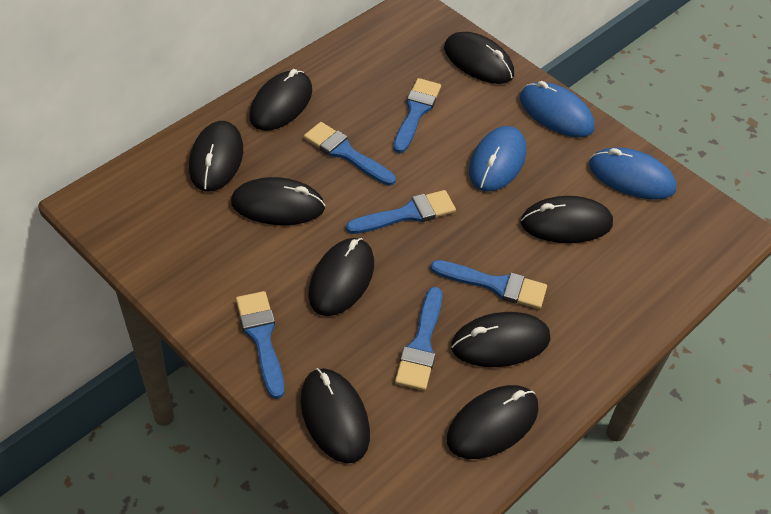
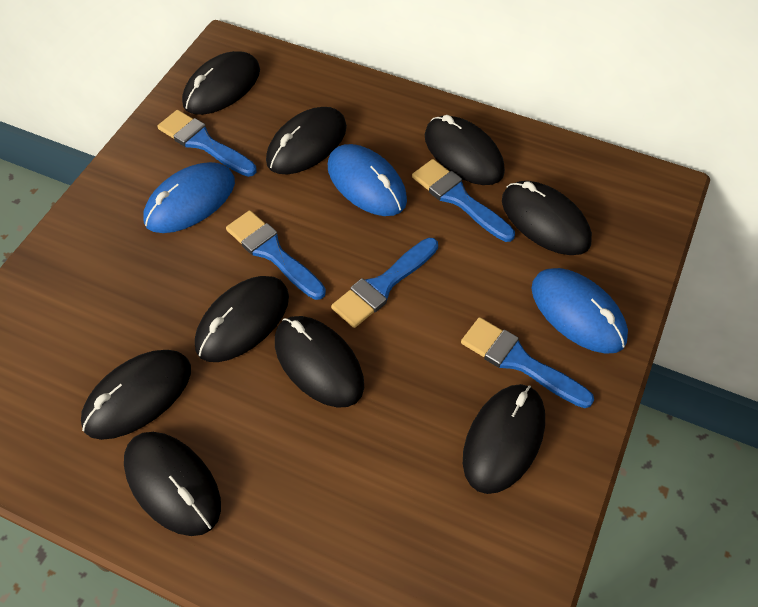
blue brush: [236,291,284,399] [304,122,396,186] [346,190,456,234] [393,78,441,153] [395,287,442,391] [430,260,547,309] = 6 -> [157,110,257,177] [226,210,326,300] [331,238,438,328] [412,159,515,242] [461,317,594,408] = 5

